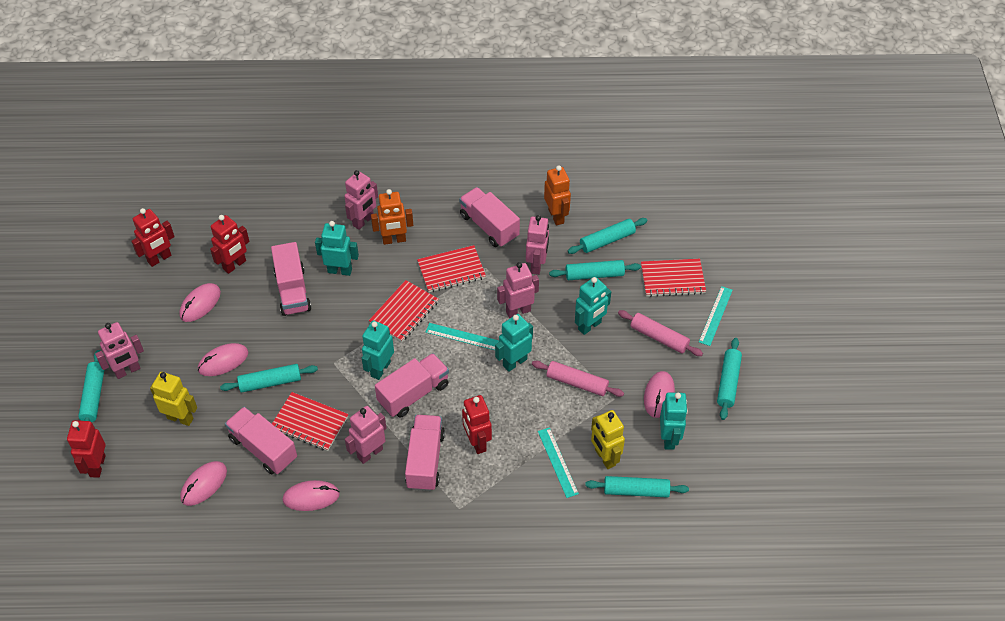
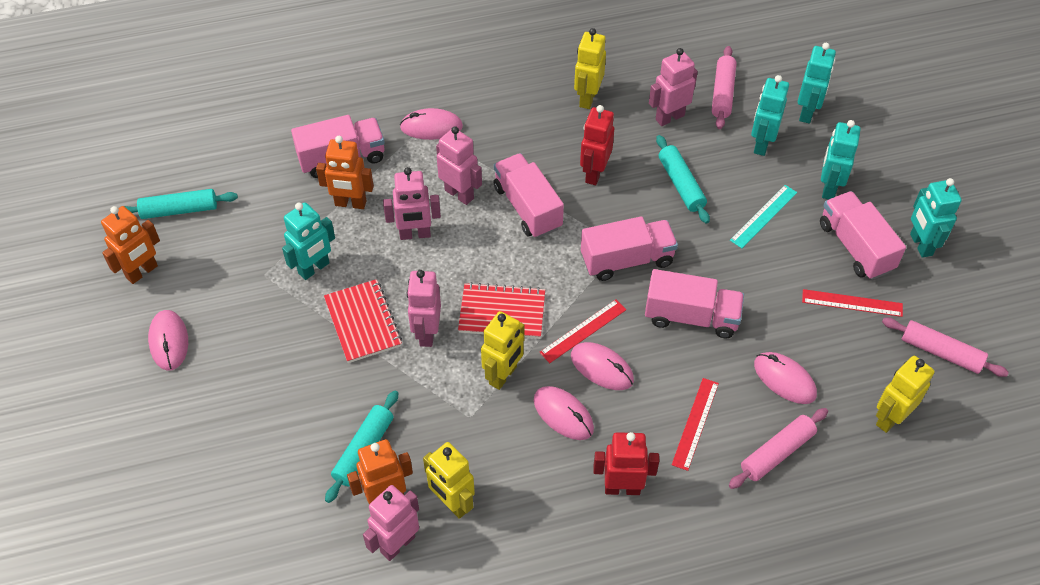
orange robot: [371,189,413,245] [544,165,571,226] = 2 -> [101,206,160,284] [316,136,374,209] [347,439,413,504] = 3
pink rolling pin: [532,361,624,397] [618,310,703,356] = 2 -> [712,46,737,129] [729,408,828,489] [882,318,1009,377] = 3
red notebook: [272,392,348,451] [369,280,438,342] [417,245,486,292] [641,259,706,297] = 4 -> [324,279,402,363] [458,282,545,339] = 2
red robot: [67,420,106,478] [131,208,175,267] [210,215,250,274] [462,395,492,454] = 4 -> [580,105,614,185] [593,432,659,495] = 2
red ruler: none = 0 -> [539,300,626,363] [672,378,719,471] [802,289,903,317] = 3
turquoise rolling pin: [78,350,104,422] [220,364,318,393] [549,260,641,280] [568,218,647,254] [585,476,689,498] [717,338,742,420] = 6 -> [119,189,238,219] [325,390,398,503] [656,135,710,224] = 3
turquoise ruler: [426,323,499,350] [538,427,579,498] [699,286,733,346] = 3 -> [730,185,797,248] = 1
yellow robot: [150,372,197,426] [591,410,625,469] = 2 -> [423,442,475,519] [481,311,525,390] [574,28,606,109] [876,356,935,433] = 4

